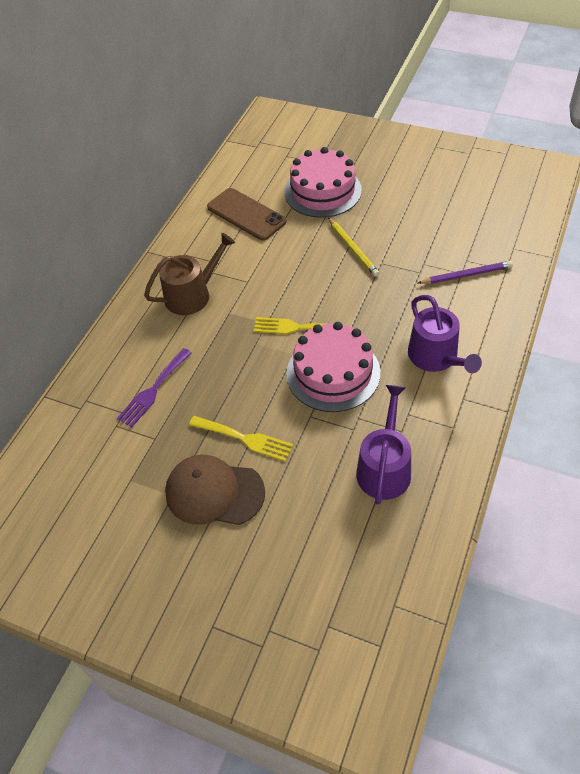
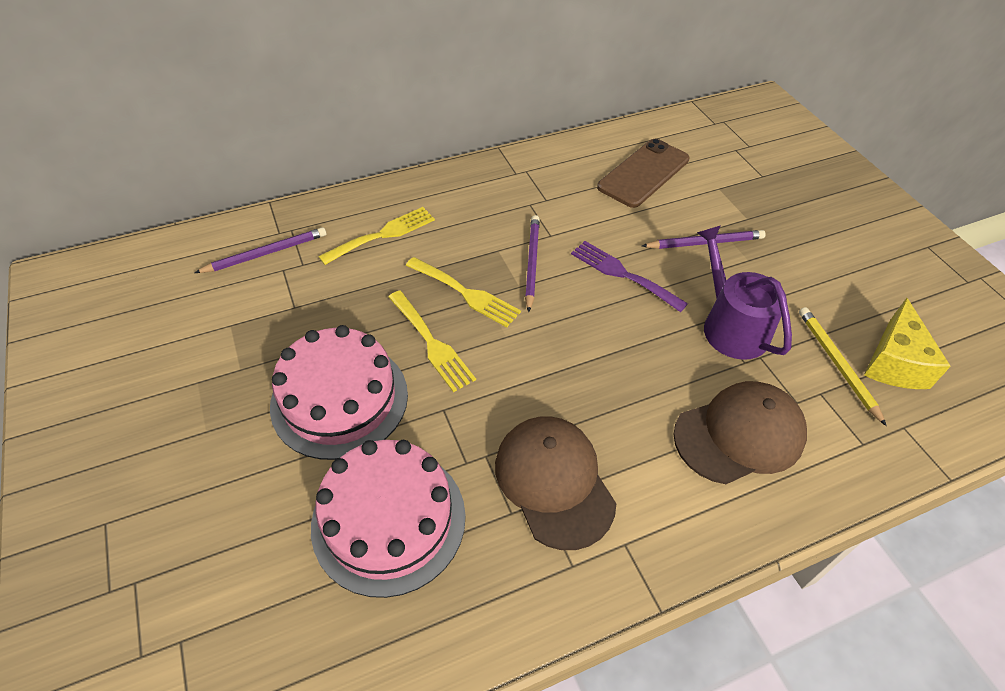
brown cap: [165,455,265,525] = 1 -> [495,416,617,550] [673,381,807,484] = 2
brown watering can: [144,233,235,315] = 1 -> none = 0
purple pencil: [418,261,513,284] = 1 -> [194,227,327,273] [525,215,540,312] [642,230,766,249] = 3
purple watering can: [356,385,411,505] [408,295,482,373] = 2 -> [697,225,792,360] = 1
yellow cheese: none = 0 -> [864,298,951,389] = 1
yellow fork: [189,416,293,462] [253,317,352,334] = 2 -> [318,207,435,265] [388,291,476,392] [406,257,521,327] = 3

